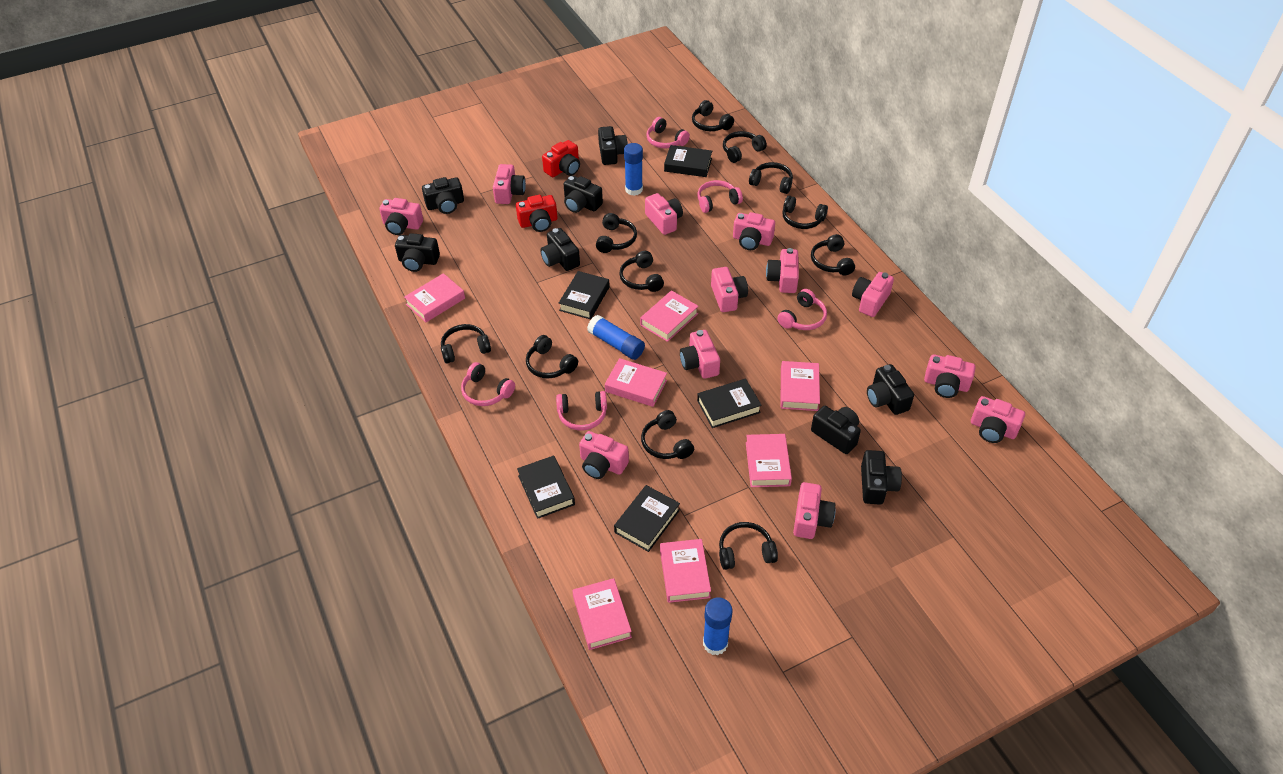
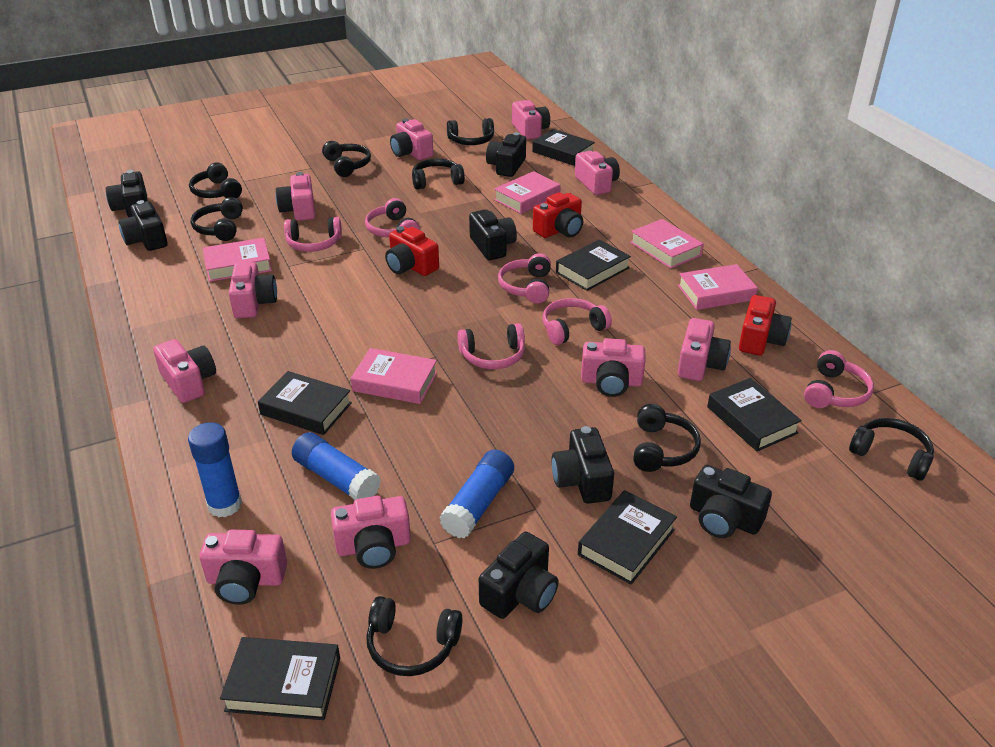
black book: [517,455,575,519] [559,271,610,320] [614,485,680,552] [664,145,712,177] [697,379,762,428] = 5 -> [220,637,340,720] [258,371,352,435] [532,129,595,166] [556,239,631,291] [578,490,677,585] [707,378,802,451] = 6
black camera: [395,233,440,272] [422,177,464,214] [540,228,580,271] [564,176,603,213] [598,126,628,165] [811,406,861,454] [861,450,902,504] [867,364,914,415] = 8 -> [106,170,147,217] [118,200,168,251] [469,209,517,260] [479,532,559,619] [486,132,526,177] [551,426,614,504] [690,465,772,538] = 7
black headphones: [441,324,491,364] [526,335,578,379] [596,213,637,253] [619,251,664,292] [641,410,694,459] [692,100,734,131] [719,522,778,570] [723,131,767,163] [749,162,793,194] [782,196,828,229] [811,234,855,275] = 11 -> [189,162,242,199] [191,197,243,241] [322,141,371,177] [366,596,462,676] [412,159,465,190] [447,118,494,145] [633,404,701,472] [849,418,934,481] = 8
pink book: [404,273,465,322] [572,578,632,650] [605,358,667,407] [640,290,698,342] [660,539,711,603] [746,434,792,487] [781,361,820,411] = 7 -> [203,238,272,282] [351,348,437,404] [494,171,561,214] [630,219,704,269] [678,264,758,310] = 5
pink camera: [379,198,423,235] [493,164,526,204] [579,431,629,479] [645,193,683,235] [680,330,720,379] [711,267,748,312] [733,212,775,250] [766,248,799,293] [793,482,836,539] [852,272,894,317] [924,354,976,398] [971,396,1025,443] = 12 -> [153,339,216,403] [199,530,287,605] [229,262,277,318] [275,172,315,221] [331,496,411,569] [390,119,433,160] [512,100,550,140] [575,151,620,195] [581,338,645,397] [678,318,731,381] = 10
pink headphones: [461,362,515,406] [556,391,607,431] [646,117,690,148] [697,180,743,213] [777,289,827,330] = 5 -> [284,217,342,252] [365,198,420,237] [458,323,525,369] [498,253,551,304] [542,298,612,345] [804,350,874,408] = 6
red camera: [516,195,557,232] [542,140,580,177] = 2 -> [385,226,439,276] [533,192,583,238] [739,295,792,355] = 3

